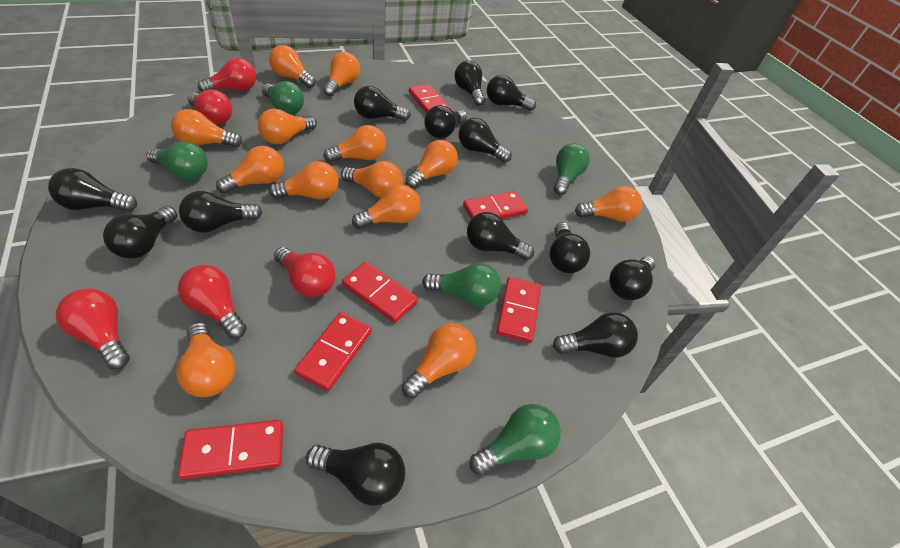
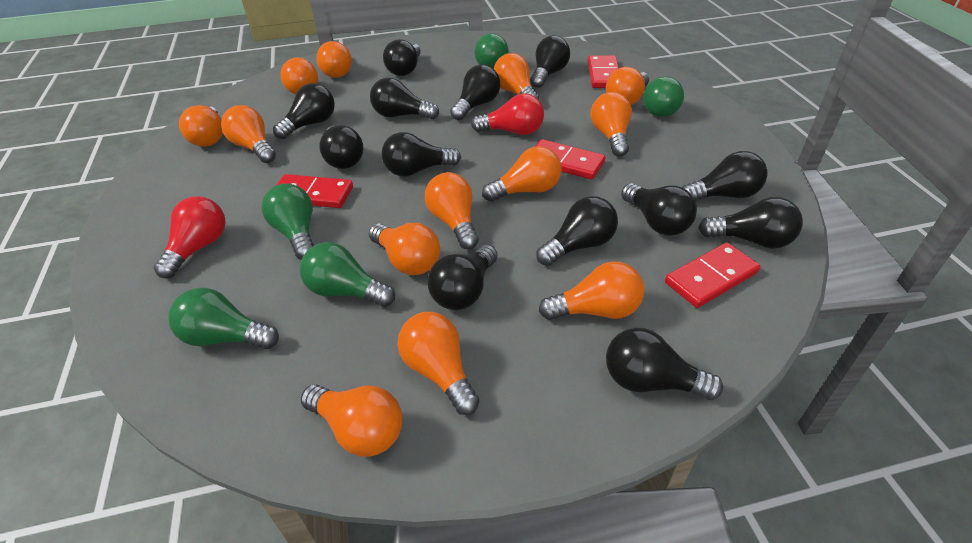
red domino: [178,420,283,479] [294,312,372,391] [342,262,418,323] [409,84,451,113] [463,191,528,219] [496,277,541,343] = 6 -> [277,174,353,208] [535,139,605,180] [588,55,619,88] [665,243,760,308] = 4
red light bulb: [56,288,130,369] [178,265,247,339] [187,89,232,125] [198,58,256,92] [274,247,336,297] = 5 -> [154,196,226,278] [471,93,544,135] = 2

